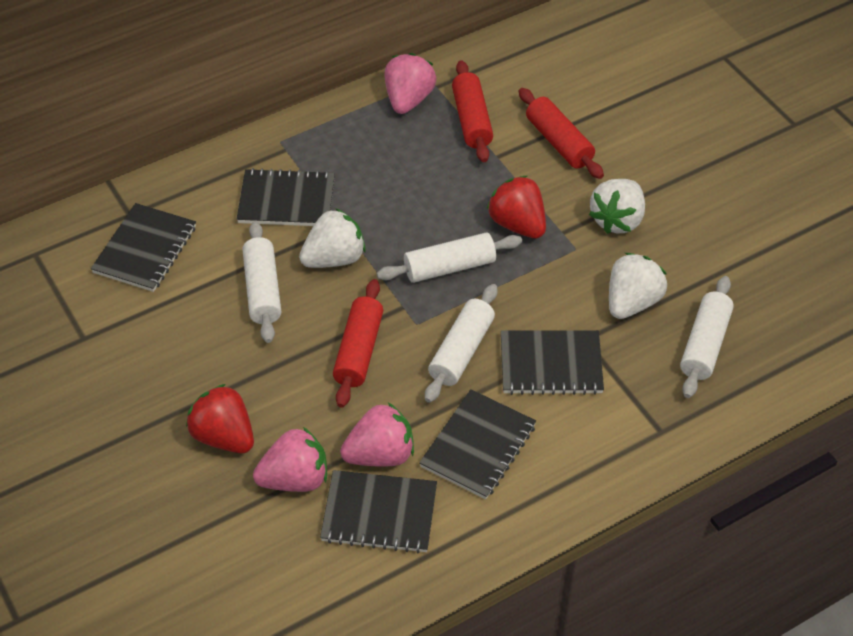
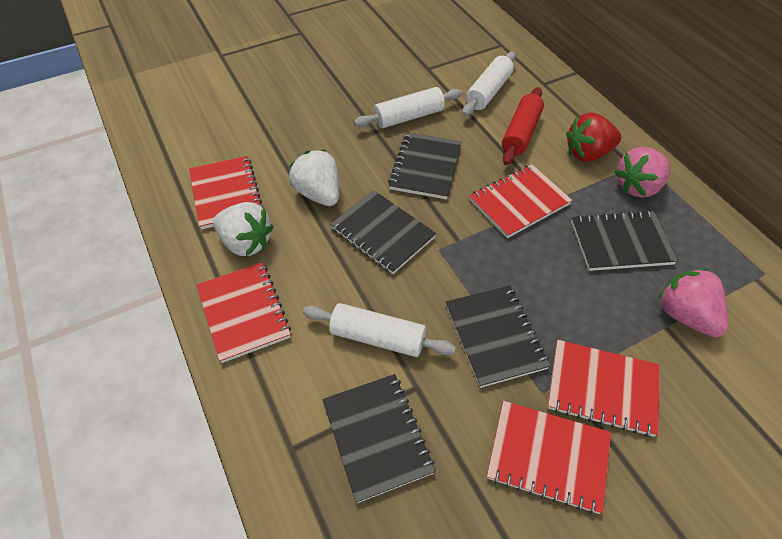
pink strawberry: [253,427,327,492] [340,403,414,467] [385,53,436,114] = 3 -> [615,147,670,198] [658,268,728,337] = 2
red notebook: none = 0 -> [189,156,263,230] [197,262,291,363] [469,164,572,238] [487,401,611,514] [547,340,660,437] = 5
red rolling pin: [333,279,383,408] [452,60,493,162] [519,88,604,179] = 3 -> [502,87,544,165] = 1
red strawberry: [186,384,254,453] [487,176,546,238] = 2 -> [566,113,621,162] = 1
white rolling pin: [242,221,281,343] [376,232,522,283] [425,284,498,403] [680,276,734,398] = 4 -> [303,303,456,357] [354,87,462,128] [462,52,516,116] = 3
white strawberry: [299,208,366,268] [589,179,645,234] [609,253,667,319] = 3 -> [213,202,274,256] [289,150,339,206] = 2

